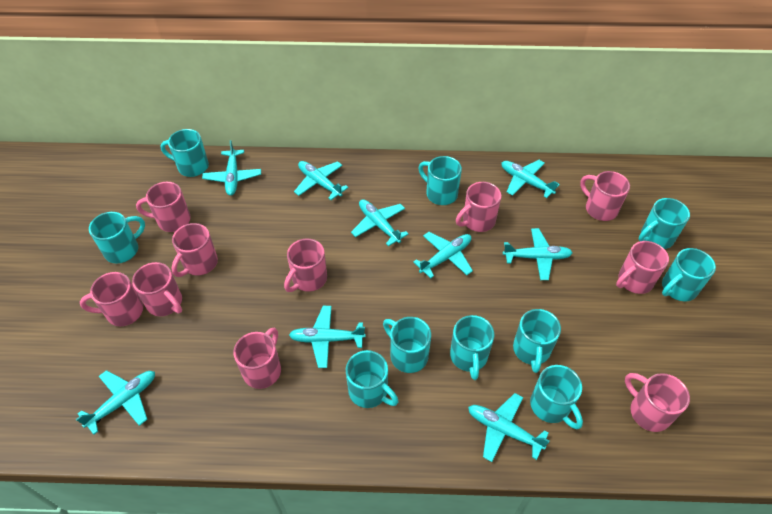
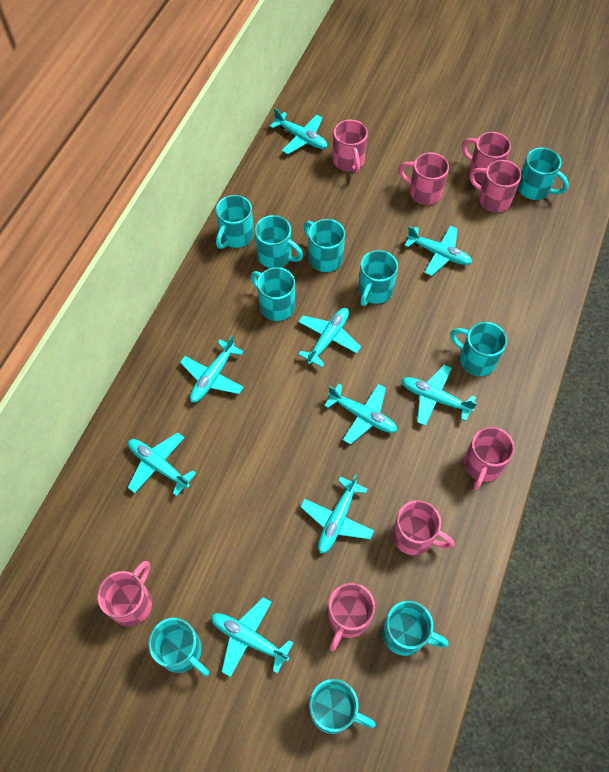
pink mug: [80,272,143,326] [132,262,182,316] [136,182,191,232] [172,223,218,277] [233,328,281,389] [284,239,327,292] [456,182,501,232] [580,171,630,221] [616,241,669,294] [625,373,690,432] = 10 -> [97,561,152,626] [328,583,375,651] [333,120,368,174] [392,500,454,556] [399,152,449,205] [462,132,511,183] [464,427,515,490] [469,160,522,212] = 8

